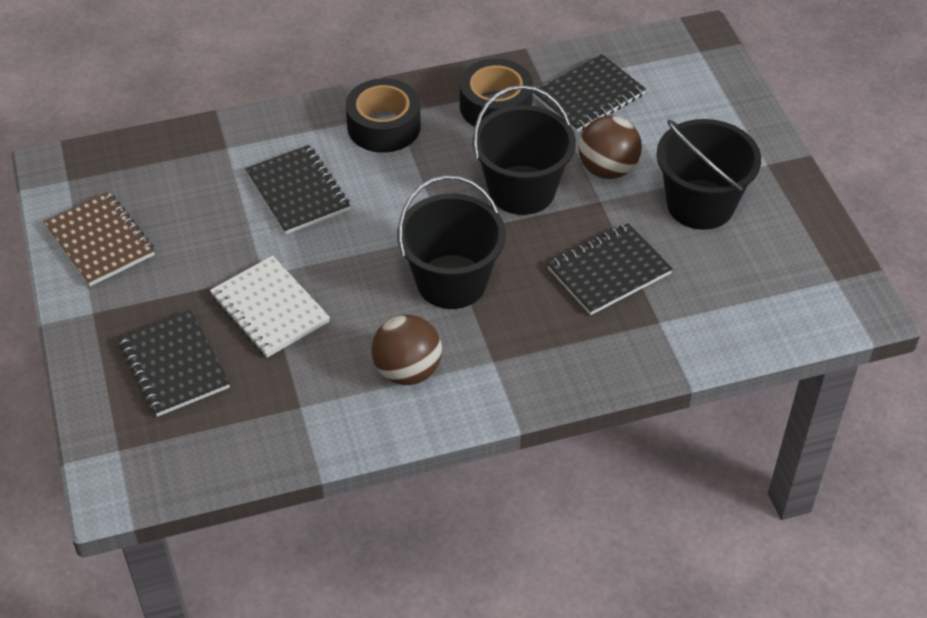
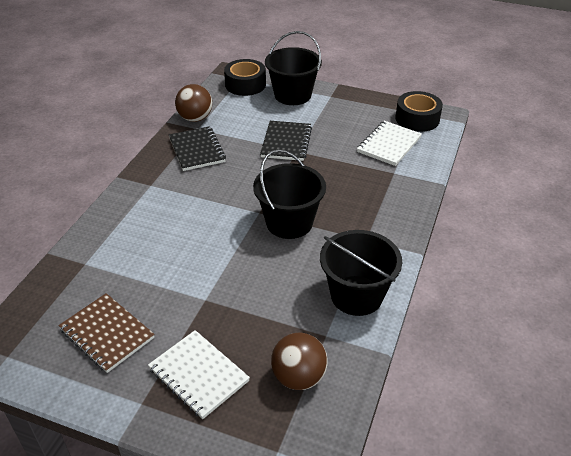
black notebook: [118,310,230,417] [245,145,350,234] [533,54,646,132] [547,223,673,315] = 4 -> [169,126,226,171] [260,121,312,161] = 2
white notebook: [210,256,330,358] = 1 -> [148,330,250,419] [357,121,422,166] = 2

